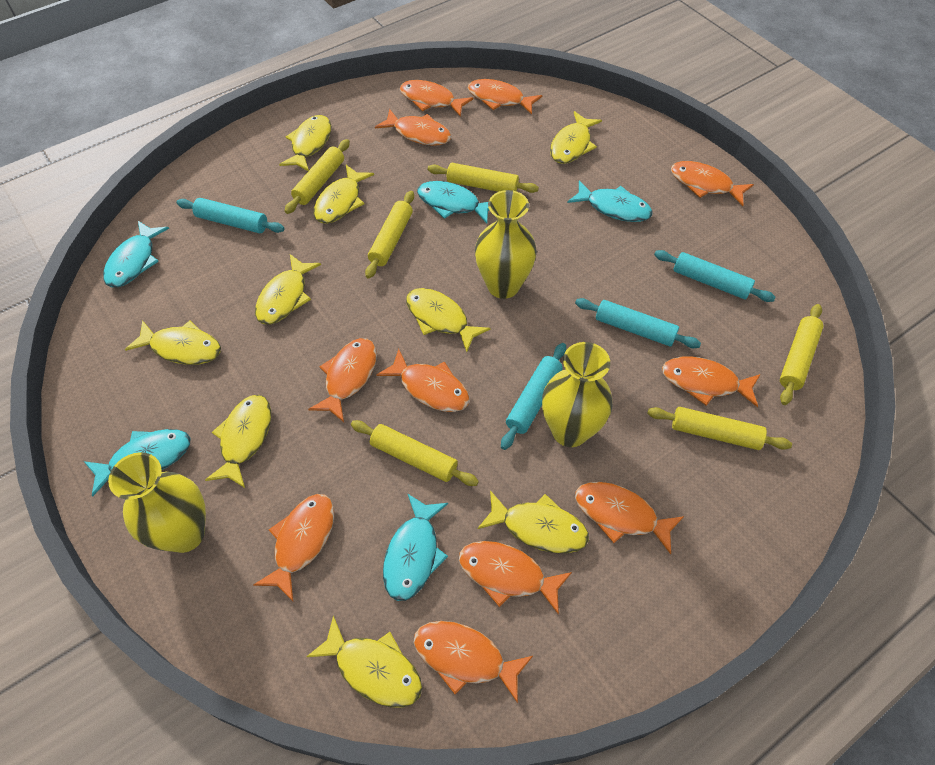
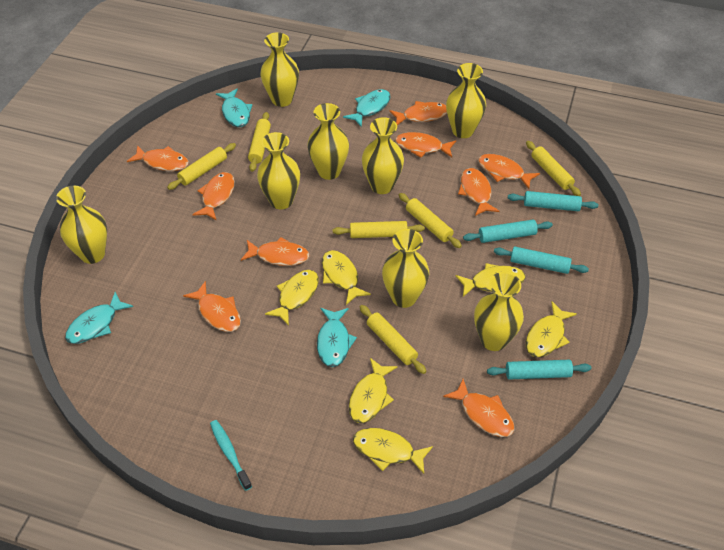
orange fish: [253,494,334,601] [308,338,377,422] [375,109,451,146] [376,349,470,412] [400,80,473,117] [414,621,533,703] [459,541,572,615] [468,79,542,115] [575,482,684,554] [662,357,761,407] [671,161,754,206] = 11 -> [127,145,189,171] [183,281,241,332] [192,172,235,221] [241,237,309,266] [389,101,447,125] [395,132,456,158] [443,379,515,437] [458,168,500,216] [478,154,540,189] = 9
turquoise fish: [84,429,190,496] [103,221,169,287] [383,493,448,601] [417,181,489,224] [567,180,652,222] = 5 -> [65,292,133,344] [216,88,253,127] [317,308,357,367] [343,89,391,127] = 4
turquoise toothbrush: none = 0 -> [210,420,252,491] = 1
yellow fish: [125,320,221,365] [205,395,271,488] [255,254,321,324] [279,115,332,171] [306,615,422,708] [314,165,374,224] [406,288,490,352] [478,490,589,553] [550,111,602,164] = 9 -> [265,270,319,326] [322,250,371,305] [349,358,398,423] [353,428,433,474] [455,263,525,297] [526,301,577,357] = 6
yellow vase: [108,452,206,553] [475,190,537,299] [542,342,613,447] = 3 -> [56,186,107,264] [257,132,300,209] [260,32,299,107] [307,103,349,180] [362,117,404,194] [382,229,429,308] [446,63,486,138] [474,272,524,351] = 8

